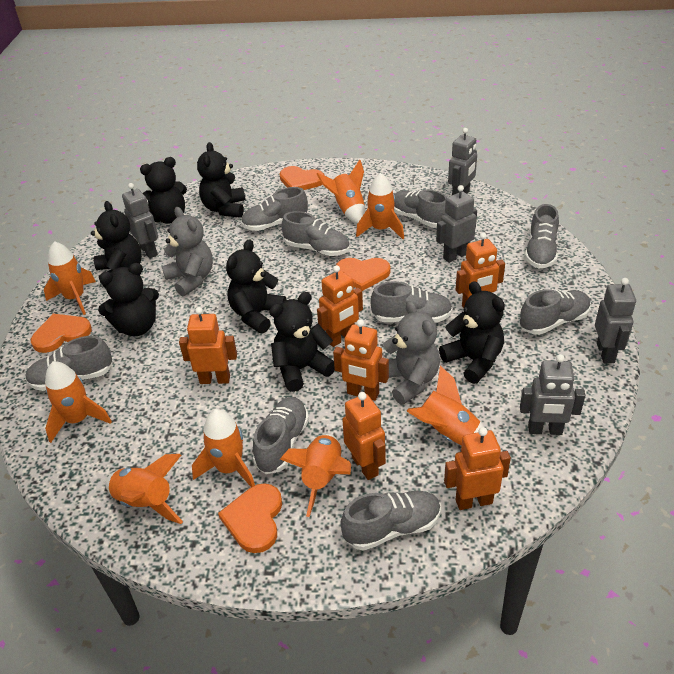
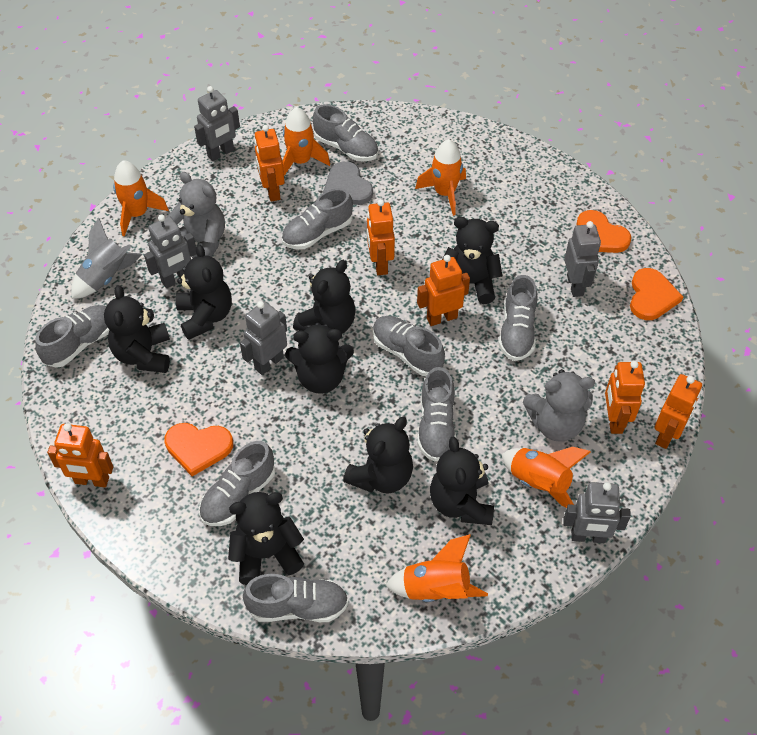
black teddy bear: [91,201,142,289] [98,263,159,336] [140,157,187,224] [197,142,246,218] [226,239,287,333] [269,292,335,392] [439,281,505,384] = 7 -> [104,285,170,373] [176,244,232,340] [228,492,304,585] [285,323,354,394] [293,260,356,333] [343,417,413,494] [430,437,494,525] [442,217,502,304] = 8
grey heart: none = 0 -> [323,161,373,205] = 1
grey rocket: none = 0 -> [71,218,142,299] = 1
grey shoe: [25,336,113,391] [241,187,308,231] [253,397,309,474] [281,211,350,256] [340,491,441,551] [370,282,453,322] [394,190,447,228] [519,289,591,335] [525,204,559,268] = 9 -> [35,305,109,368] [199,441,275,526] [243,574,349,622] [281,188,353,249] [313,104,378,162] [373,316,445,376] [417,367,456,461] [499,275,538,361] = 8
orange heart: [31,314,92,353] [218,483,282,553] [279,166,325,190] [336,258,391,291] = 4 -> [165,423,233,476] [576,210,631,253] [630,268,683,320] = 3
orange rocket: [44,241,96,315] [45,361,112,443] [105,454,183,524] [192,409,255,487] [280,434,351,517] [317,159,365,224] [356,173,404,239] [407,365,484,446] = 8 -> [113,160,169,237] [282,107,330,176] [385,534,488,602] [415,139,466,216] [502,447,591,508] = 5

